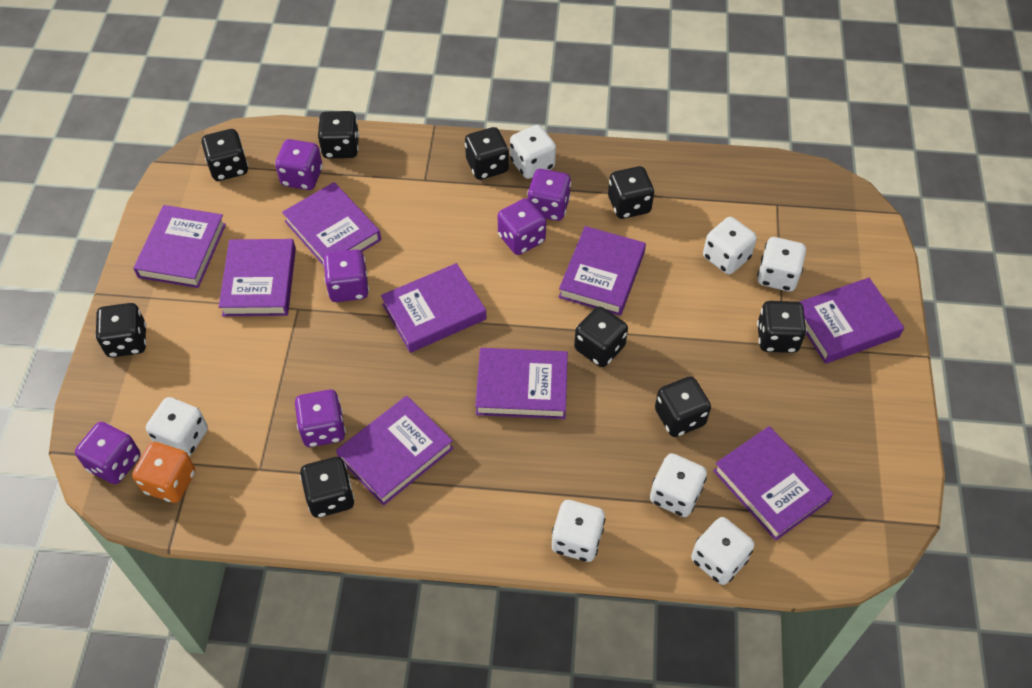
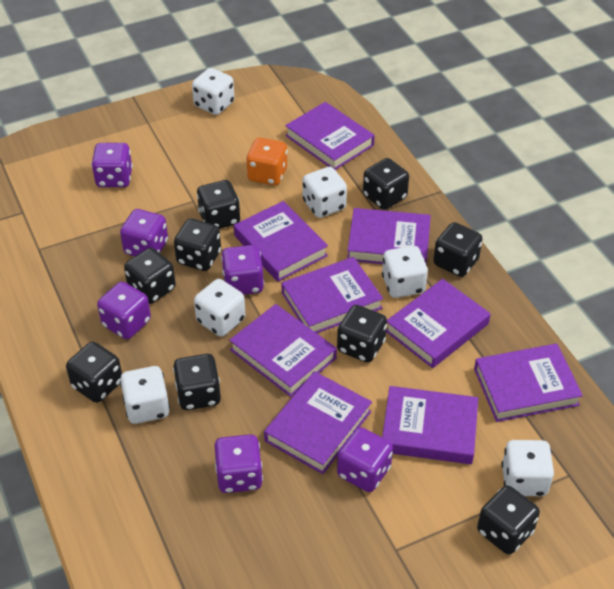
white dice: [146,397,208,457] [510,125,556,179] [552,500,605,562] [650,453,707,517] [691,517,755,585] [703,217,757,274] [757,237,806,292] = 7 -> [120,366,170,424] [192,68,234,115] [194,279,246,337] [303,167,347,218] [382,246,428,298] [501,440,554,496] = 6

